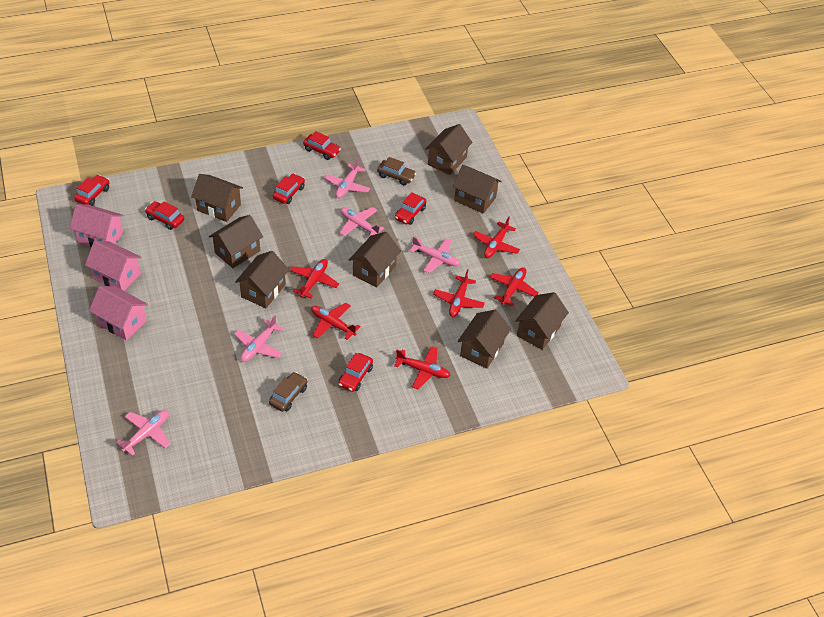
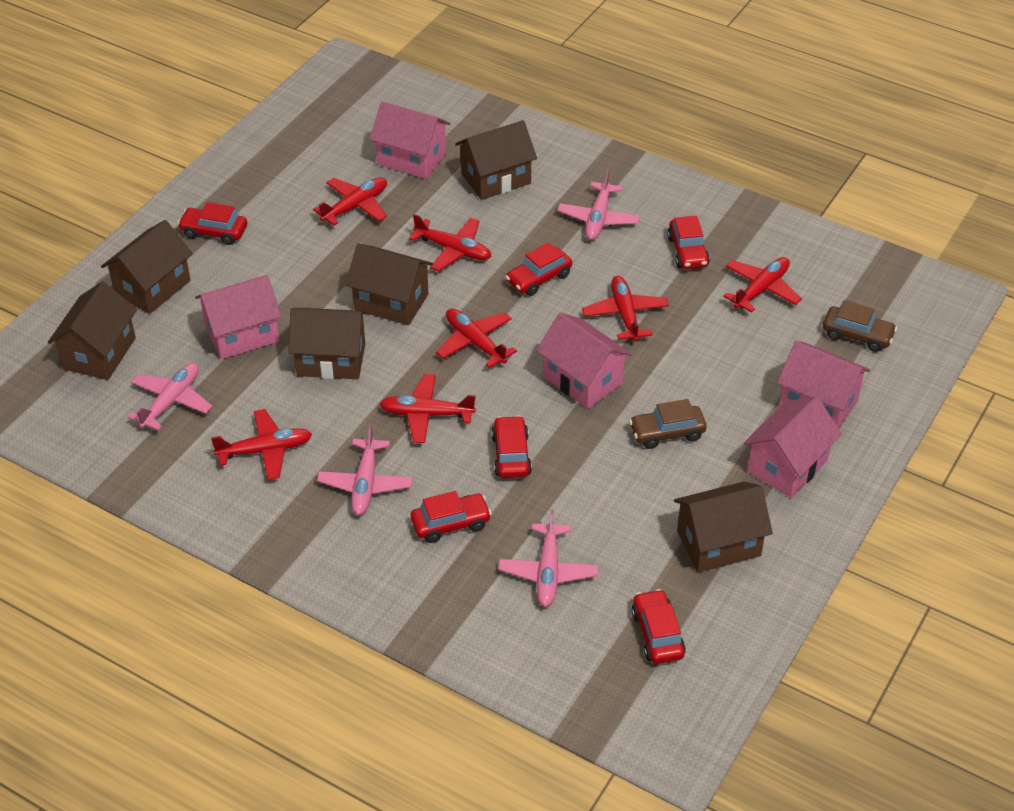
brown house: [191,174,243,222] [209,215,263,268] [235,251,289,308] [349,232,401,288] [425,124,473,175] [453,165,502,214] [458,310,511,369] [515,292,569,350] = 8 -> [48,281,137,380] [101,220,193,314] [288,308,368,379] [346,244,433,325] [455,120,537,200] [674,482,773,573] = 6
pink house: [69,204,123,247] [85,241,142,291] [89,286,148,341] = 3 -> [195,275,281,359] [370,102,451,179] [536,313,632,409] [743,396,842,498] [777,341,870,429] = 5
pink plane: [116,410,171,456] [234,315,283,362] [324,158,370,198] [339,207,384,237] [409,236,460,273] = 5 -> [128,363,212,430] [317,424,413,515] [498,509,598,607] [557,169,640,240] = 4
red plane: [290,259,339,299] [311,303,361,340] [394,346,451,390] [433,269,485,317] [473,217,520,258] [490,267,539,306] = 6 -> [211,409,312,480] [313,178,387,226] [380,374,476,443] [409,214,491,271] [436,309,517,368] [582,276,669,342] [723,257,802,313] = 7

